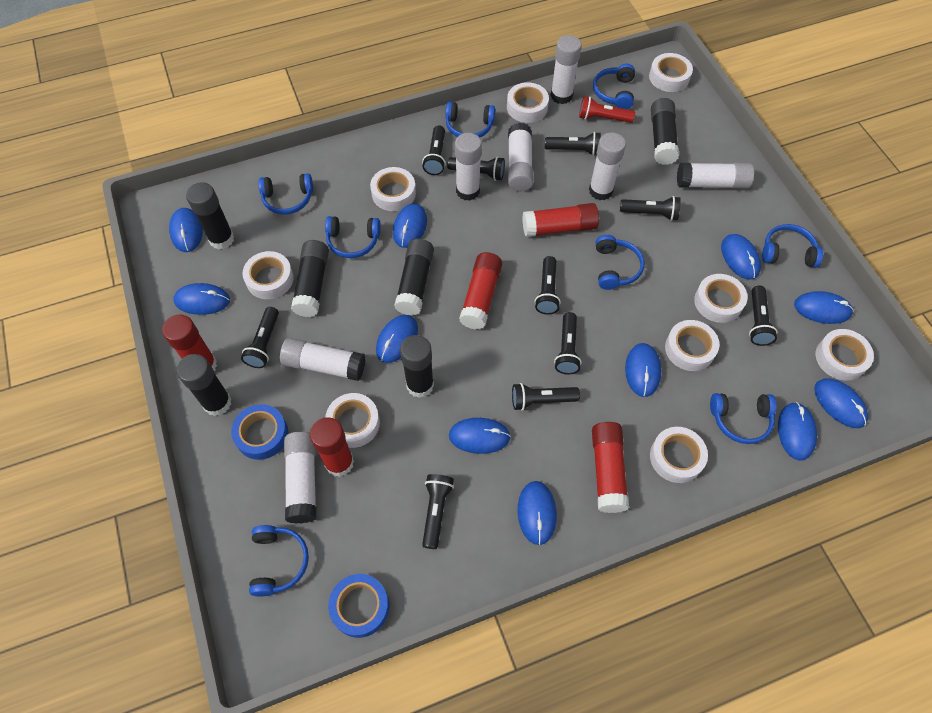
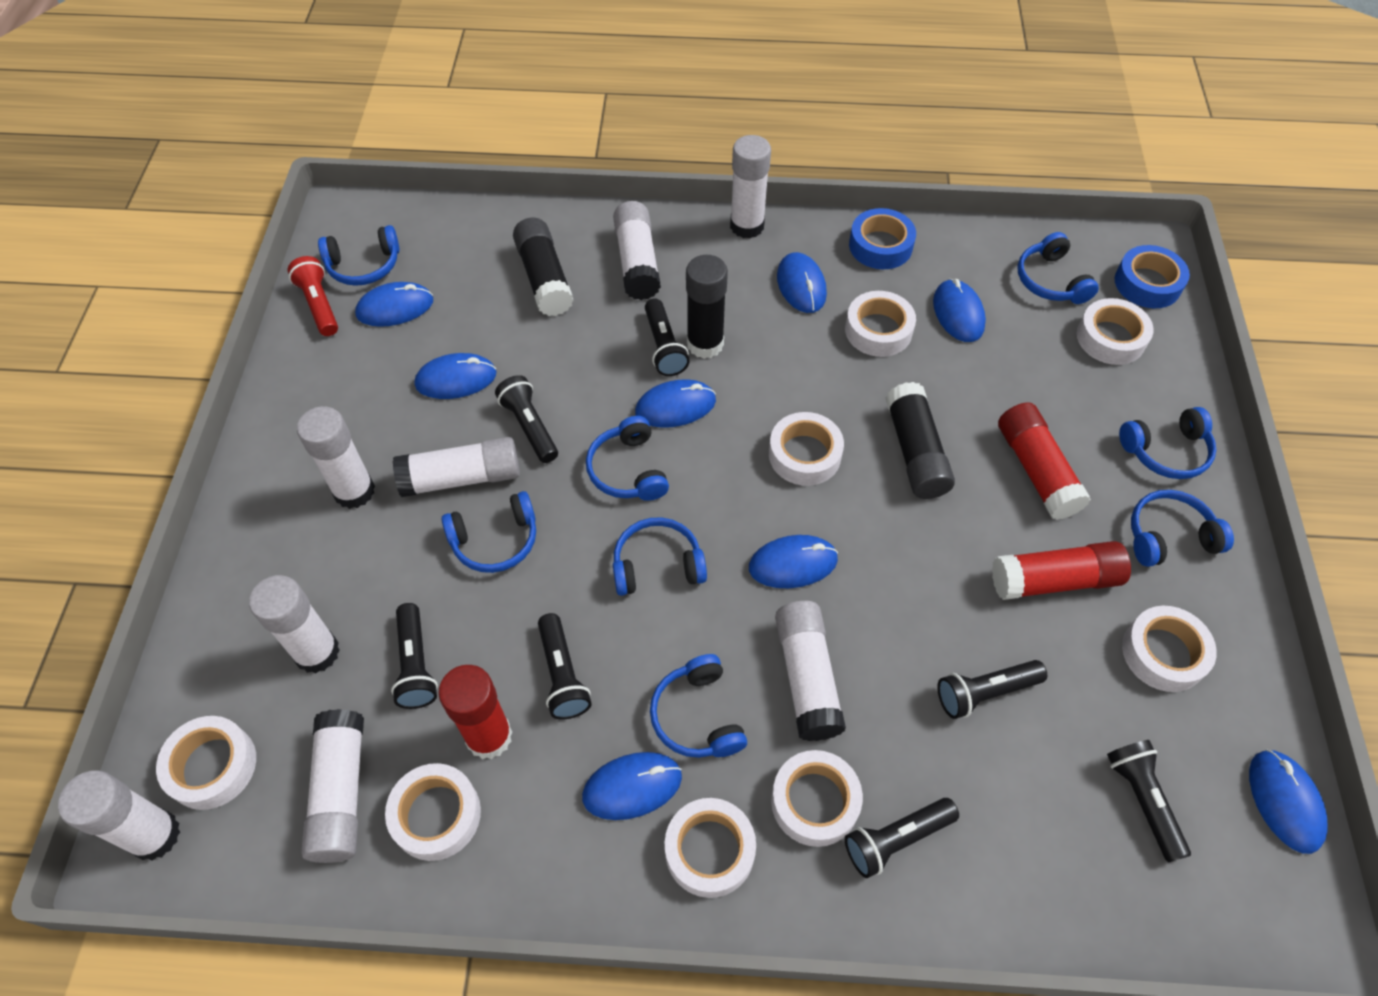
black flashlight: [241,307,279,368] [422,125,446,175] [422,474,454,549] [447,157,505,181] [512,383,580,411] [535,256,561,315] [545,132,601,156] [554,312,582,375] [620,196,681,221] [749,286,777,346] = 10 -> [391,603,438,709] [495,375,558,463] [538,613,592,720] [645,298,690,376] [845,798,959,878] [937,660,1047,719] [1107,740,1191,863] = 7
black glue stick: [177,354,231,416] [186,182,234,250] [291,240,329,317] [394,239,434,316] [400,335,434,398] [651,98,679,165] = 6 -> [513,218,574,316] [686,255,728,359] [886,382,955,499] = 3
blue mouse: [169,208,203,252] [174,283,230,315] [376,315,418,363] [393,203,427,248] [449,418,511,454] [517,481,557,545] [625,343,662,397] [721,234,761,280] [778,402,817,461] [794,291,853,324] [814,378,868,428] = 11 -> [355,282,433,327] [415,353,496,399] [582,752,682,820] [635,379,716,428] [749,535,838,588] [777,252,827,313] [933,279,986,342] [1249,749,1328,854] = 8
red glue stick: [162,314,217,371] [310,417,354,477] [459,252,502,330] [522,203,599,237] [592,422,629,513] = 5 -> [438,665,513,759] [992,541,1131,600] [998,402,1091,520] = 3
white glue stick: [280,338,365,381] [284,432,317,524] [455,133,482,201] [508,123,534,192] [551,35,582,104] [589,132,626,200] [677,163,754,189] = 7 -> [58,770,180,861] [249,575,340,673] [297,406,375,509] [301,709,364,863] [393,437,520,497] [613,201,661,300] [730,135,771,239] [775,601,846,741] = 8
white tape: [242,251,294,299] [325,393,380,448] [370,167,416,211] [507,82,549,123] [649,53,693,92] [650,427,708,483] [665,320,719,371] [694,274,747,323] [816,329,874,381] = 9 -> [156,716,256,810] [385,763,481,861] [665,798,756,898] [769,412,844,486] [771,750,863,847] [845,291,916,357] [1077,298,1154,365] [1122,606,1217,692] = 8

